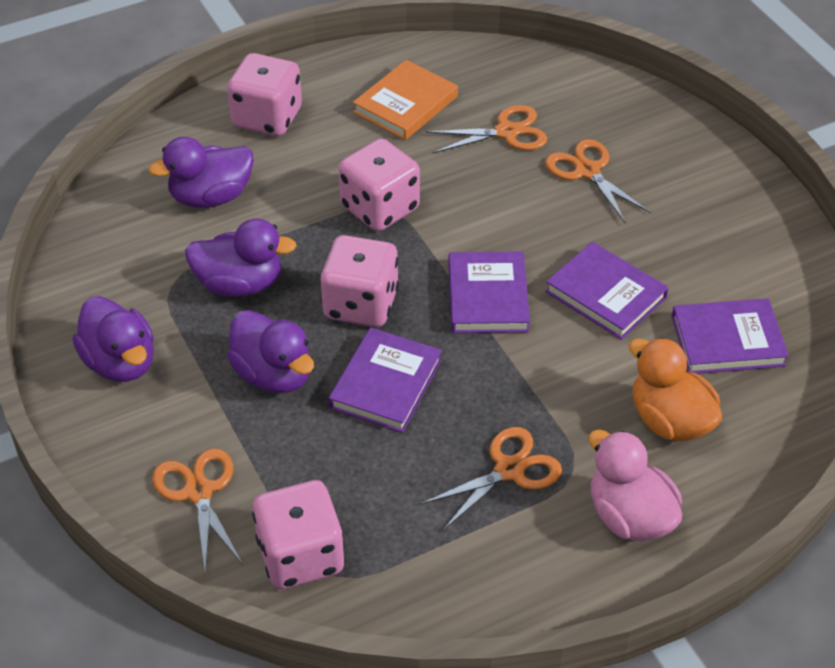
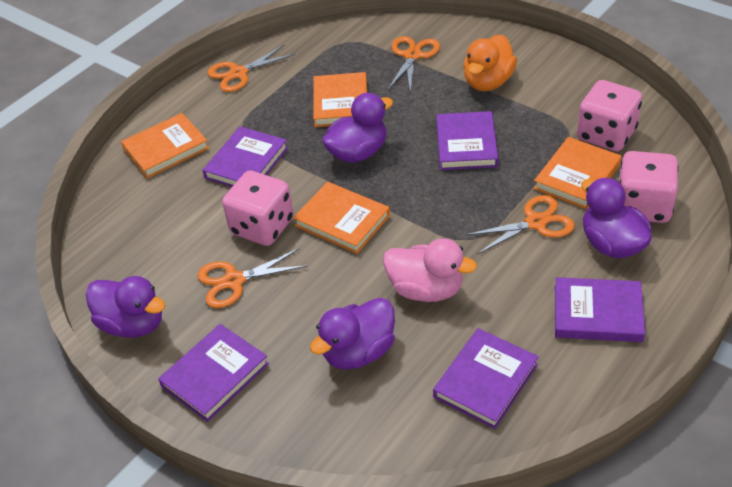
orange book: [353,60,458,140] = 1 -> [121,113,209,178] [293,182,390,254] [313,72,367,127] [534,137,621,209] = 4
pink dice: [227,53,302,136] [252,480,344,589] [321,235,399,327] [339,138,420,231] = 4 -> [222,171,294,246] [577,80,642,151] [618,151,679,223] = 3
purple book: [329,327,442,433] [449,251,530,333] [545,242,669,340] [672,298,789,374] = 4 -> [158,324,269,422] [203,126,288,187] [433,328,539,429] [436,111,498,170] [555,277,645,342] = 5

